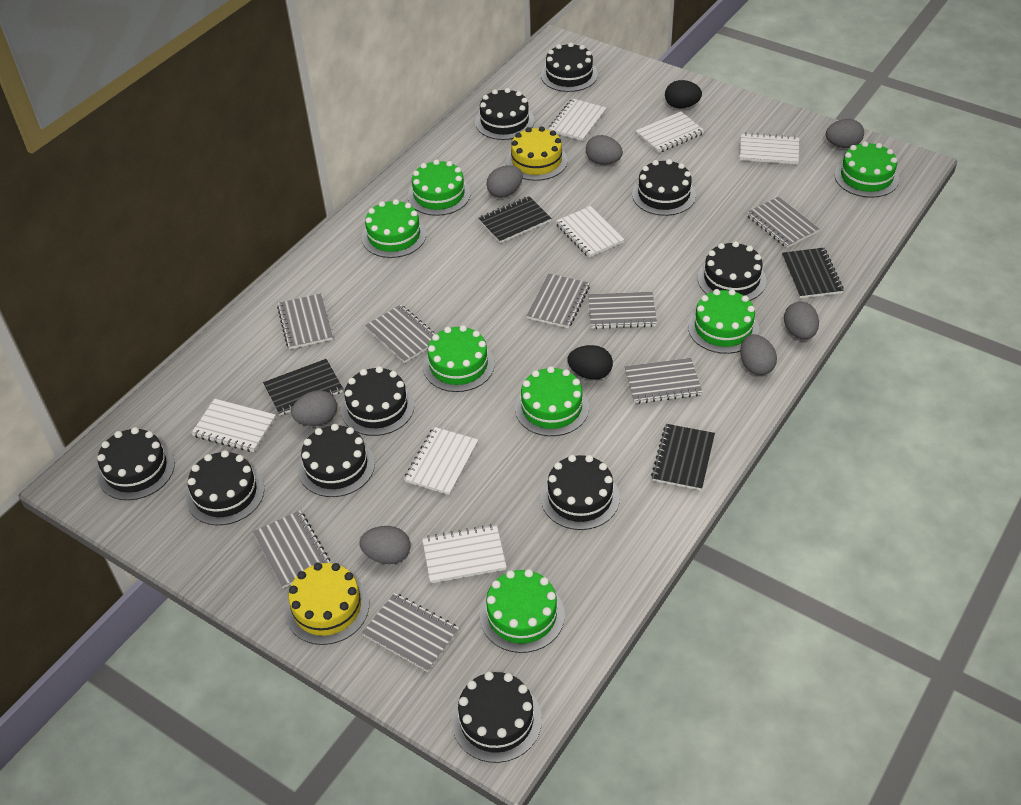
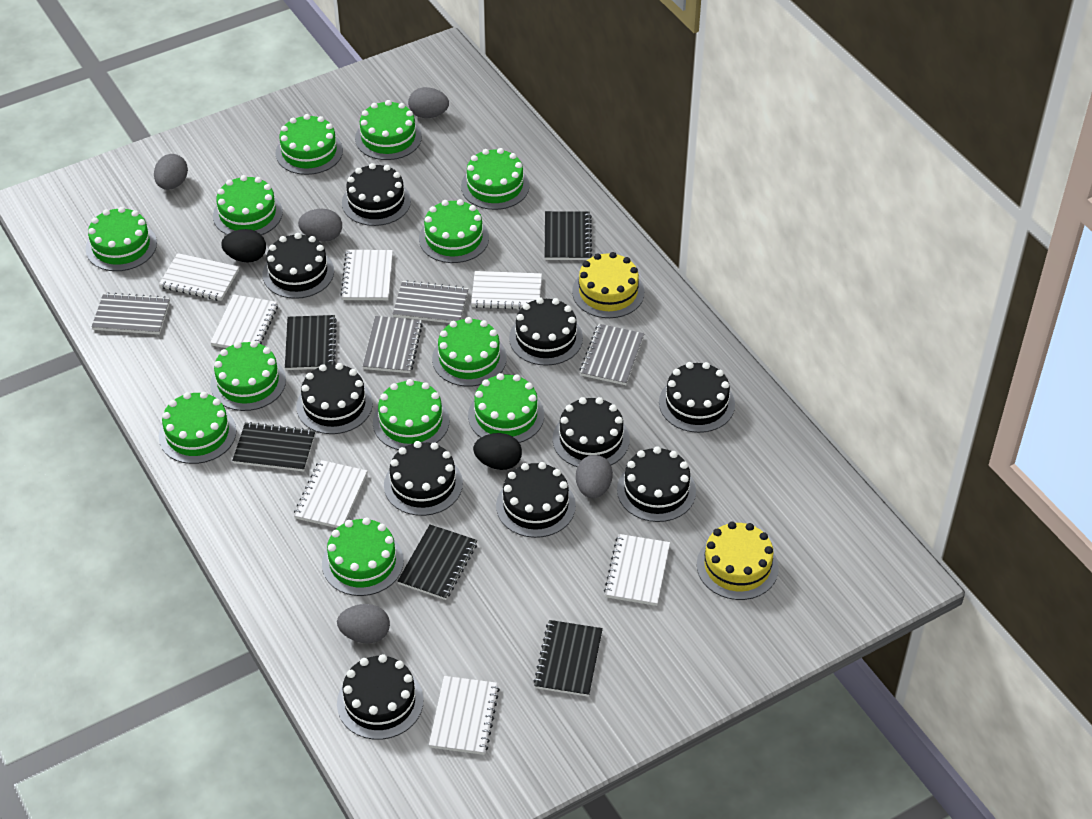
black notebook: [263,359,343,416] [478,196,551,243] [651,424,715,490] [782,248,844,298] = 4 -> [232,422,315,472] [285,315,337,370] [398,525,477,600] [534,620,603,697] [545,211,592,260] = 5
green cake: [362,199,426,258] [408,159,471,216] [423,325,495,392] [480,569,565,653] [515,366,589,436] [688,289,759,354] [835,141,899,198] = 7 -> [86,207,157,271] [159,392,237,464] [210,341,286,411] [213,175,283,235] [276,114,343,175] [322,517,404,596] [355,100,422,160] [373,379,449,450] [419,199,489,263] [432,317,507,387] [461,148,529,210] [468,373,544,443] = 12
grey egg: [291,390,337,426] [359,526,410,564] [486,165,523,198] [586,135,623,165] [740,334,777,375] [784,301,819,339] [826,119,864,148] = 7 -> [154,154,188,190] [298,209,342,242] [337,604,390,644] [408,87,449,118] [576,455,613,498] = 5
grey notebook: [253,510,330,588] [277,293,333,350] [362,593,459,672] [365,304,435,363] [526,273,590,328] [588,292,657,329] [625,358,702,404] [747,197,819,248] = 8 -> [92,292,170,334] [363,316,423,373] [393,280,469,323] [579,324,644,385] = 4

